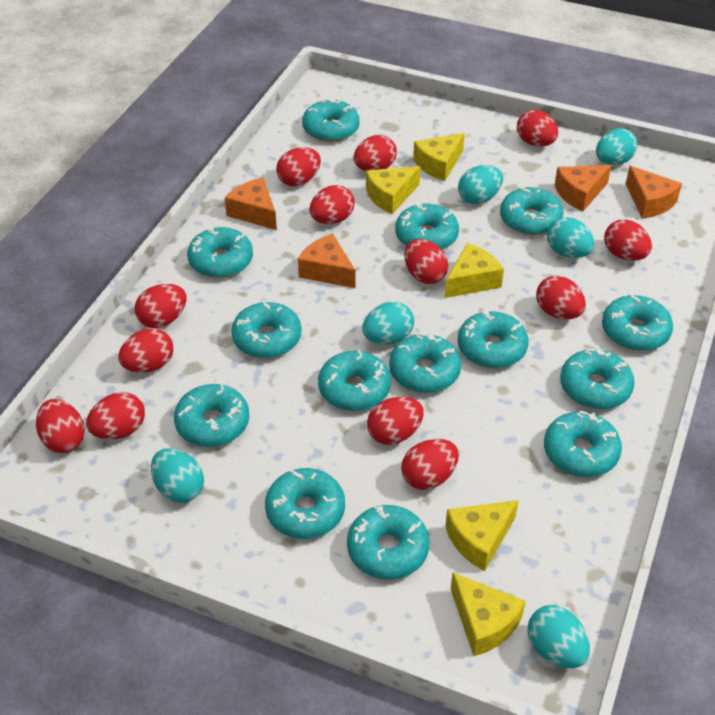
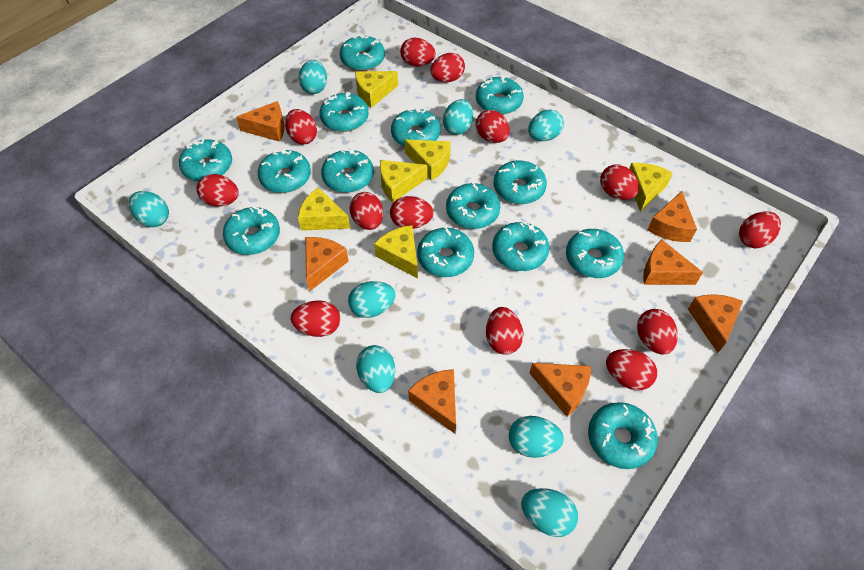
orange cheese: [225,178,277,230] [298,233,355,288] [554,165,612,212] [626,166,682,219] = 4 -> [236,101,285,142] [305,237,349,292] [408,369,456,434] [529,363,591,417] [643,240,703,285] [647,191,697,242] [688,294,743,353] = 7
turquoise egg: [151,448,204,503] [362,302,414,344] [458,165,503,204] [527,605,590,668] [547,217,594,258] [596,128,638,165] = 6 -> [129,191,169,227] [299,60,327,94] [348,281,396,318] [356,345,395,393] [443,99,473,135] [509,416,564,458] [521,488,578,537] [528,109,564,141] = 8
yellow cheese: [366,166,420,214] [413,133,465,181] [445,243,504,298] [445,500,519,571] [451,572,526,656] = 5 -> [298,187,350,231] [355,71,398,108] [374,225,418,278] [380,160,427,203] [405,140,451,181] [629,163,673,212] = 6

